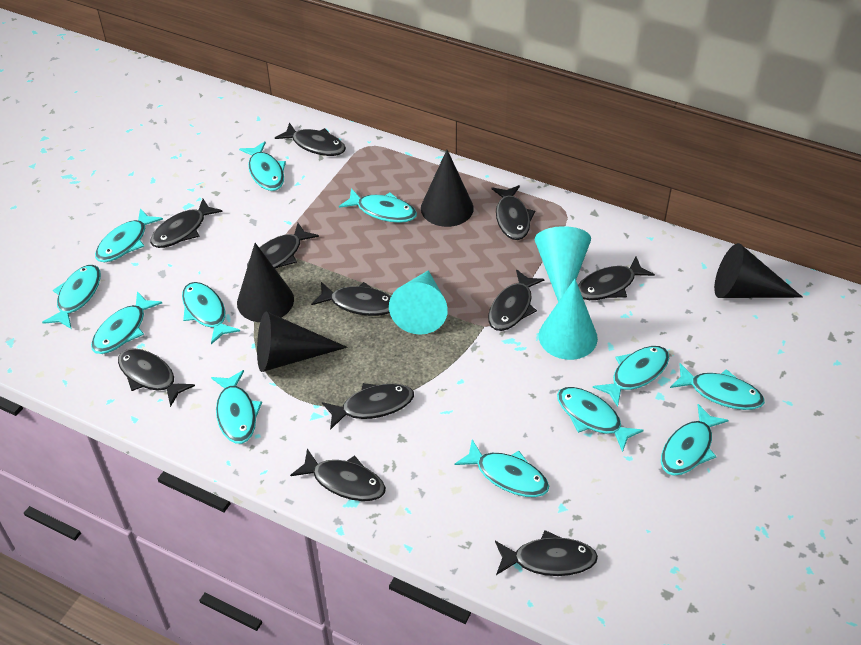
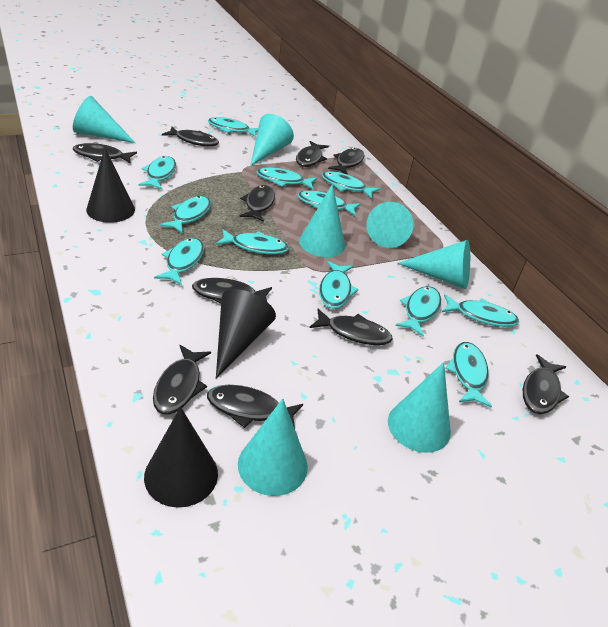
black cone: [237,243,294,322] [257,311,347,372] [421,150,474,227] [714,243,803,298] = 4 -> [86,148,135,223] [144,407,218,508] [216,289,276,378] = 3
black fish: [118,348,195,407] [150,199,223,248] [247,223,319,269] [275,122,346,156] [290,448,386,501] [311,282,391,316] [322,383,414,430] [488,269,545,331] [491,185,535,240] [495,530,598,576] [578,257,655,300] = 11 -> [73,143,137,164] [153,345,211,414] [162,127,219,146] [192,278,272,304] [207,385,303,428] [240,185,275,222] [296,141,329,167] [310,309,393,345] [328,148,365,175] [523,354,569,414] = 10
turquoise cone: [389,270,448,335] [535,226,591,302] [539,279,598,360] = 3 -> [73,96,135,143] [238,399,308,496] [250,114,294,166] [299,184,345,257] [367,202,413,248] [388,362,451,453] [397,240,470,289] = 7

